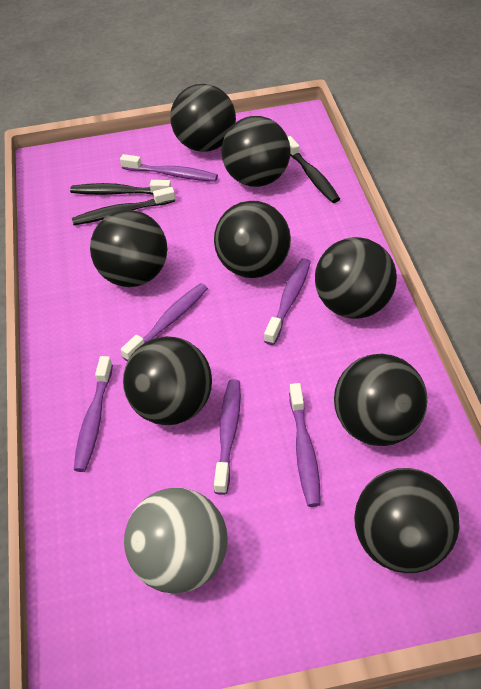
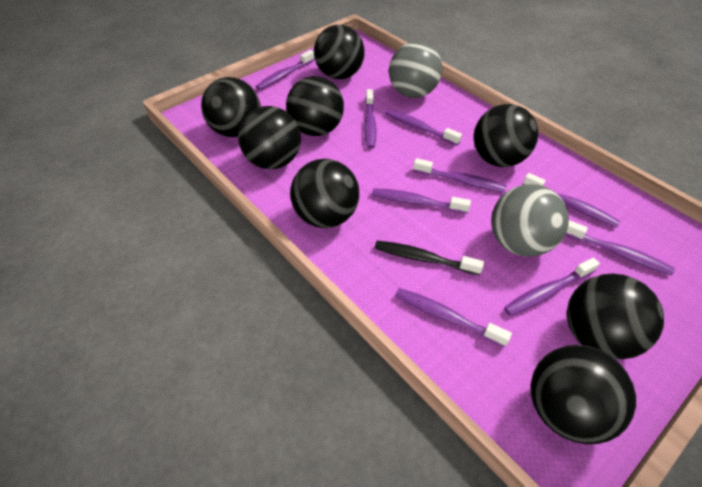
black toothbrush: [70,180,171,195] [72,187,175,225] [288,136,340,203] = 3 -> [375,241,484,275] = 1
grey ball: [124,488,228,594] = 1 -> [389,41,442,98] [491,184,569,257] = 2
purple toothbrush: [74,356,113,472] [120,154,218,182] [121,283,208,362] [214,379,241,495] [264,258,311,345] [289,383,321,507] = 6 -> [256,50,315,90] [364,89,377,149] [372,188,471,214] [385,109,462,146] [395,288,512,347] [413,158,507,193] [504,258,600,316] [523,173,621,228] [565,220,675,276] = 9

